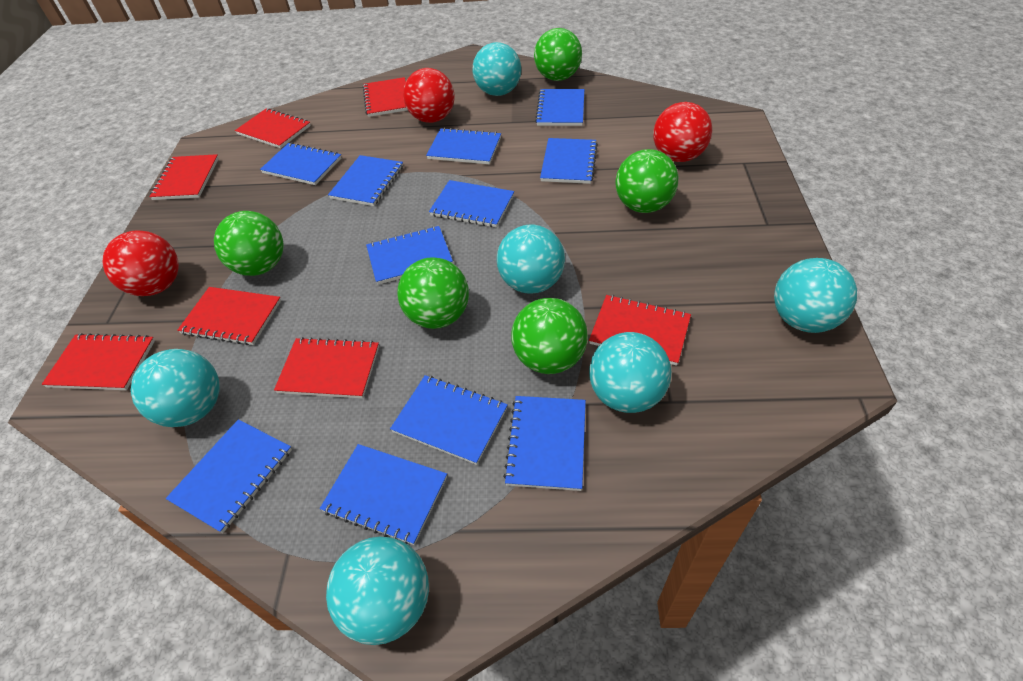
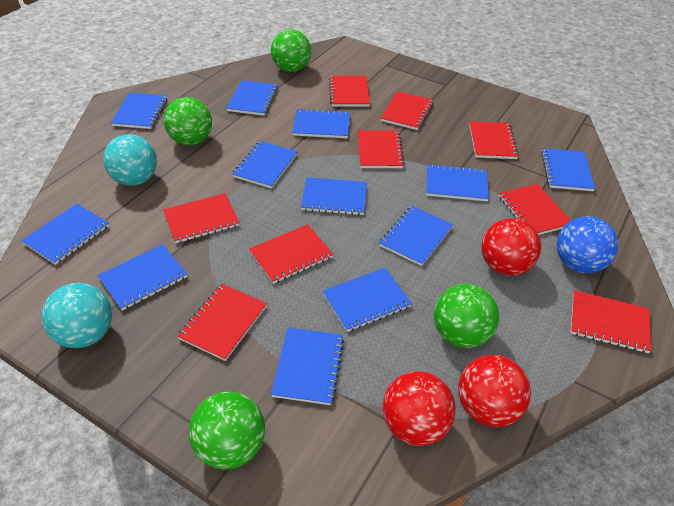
blue ball: none = 0 -> [556,216,618,273] = 1
blue notebook: [166,419,292,533] [260,143,341,185] [320,444,447,545] [328,155,403,206] [366,226,453,285] [390,375,508,465] [426,128,501,164] [429,180,514,227] [503,396,586,491] [535,89,584,126] [540,138,598,184] = 11 -> [21,203,109,265] [98,244,187,311] [111,93,167,129] [226,80,278,116] [232,141,298,188] [271,327,344,405] [292,109,350,138] [301,177,367,215] [323,268,412,332] [379,206,453,266] [427,164,489,201] [541,148,595,191] = 12
green ball: [214,211,283,276] [397,257,469,329] [511,298,588,374] [534,28,582,81] [615,149,678,213] = 5 -> [164,97,212,145] [189,391,265,470] [271,29,311,72] [434,284,499,348] = 4
red notebook: [42,333,155,390] [149,154,219,200] [177,287,281,345] [235,108,311,148] [274,337,379,398] [363,77,408,117] [589,295,691,366] = 7 -> [163,193,240,243] [177,284,267,361] [249,224,333,284] [329,76,370,107] [358,130,405,168] [381,91,434,130] [469,121,519,159] [499,184,571,235] [571,290,651,353] = 9
turquoise ball: [131,349,220,427] [326,537,429,645] [473,42,521,96] [497,224,565,294] [589,332,671,413] [774,258,857,333] = 6 -> [41,283,112,348] [103,134,157,186] = 2

